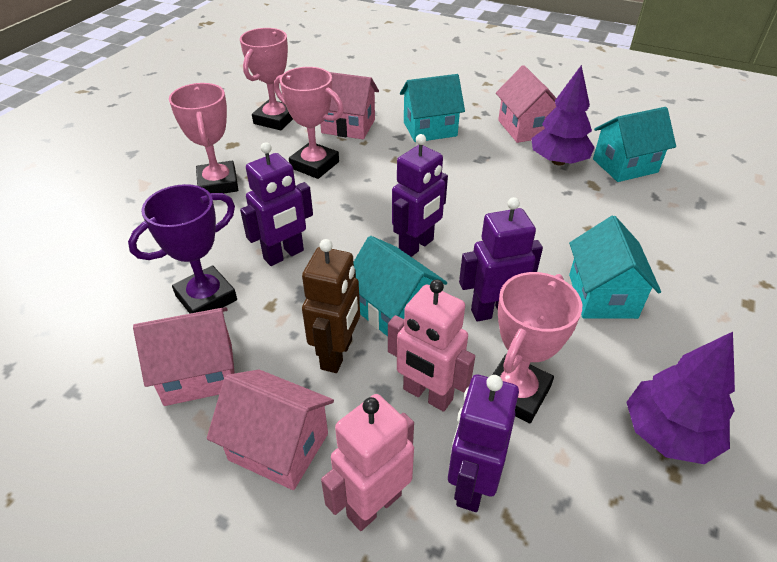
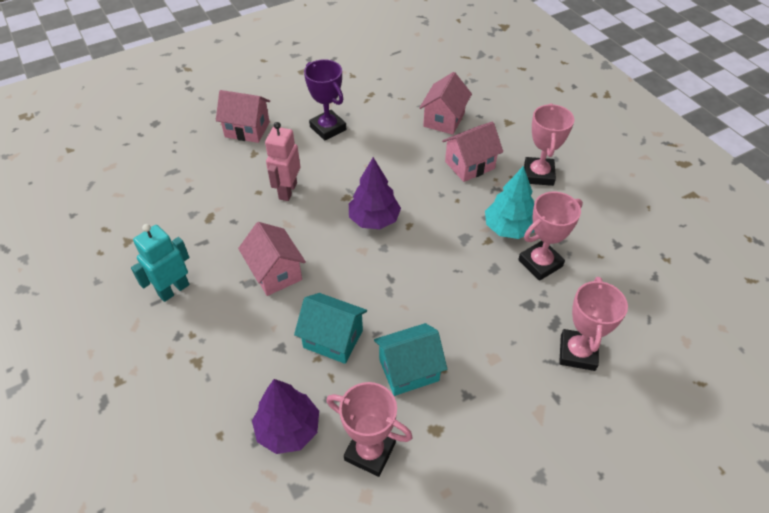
brown robot: [302,239,360,373] = 1 -> none = 0
pink robot: [321,394,414,531] [388,280,475,412] = 2 -> [265,122,300,201] = 1
purple robot: [240,142,313,266] [392,134,448,257] [448,374,519,512] [459,197,543,322] = 4 -> none = 0
turquoise house: [353,236,447,337] [400,74,465,142] [569,216,661,319] [593,107,676,182] = 4 -> [294,293,367,364] [374,323,447,396] = 2
turquoise robot: none = 0 -> [131,224,190,302] = 1
turquoise tree: none = 0 -> [485,166,534,239] = 1

